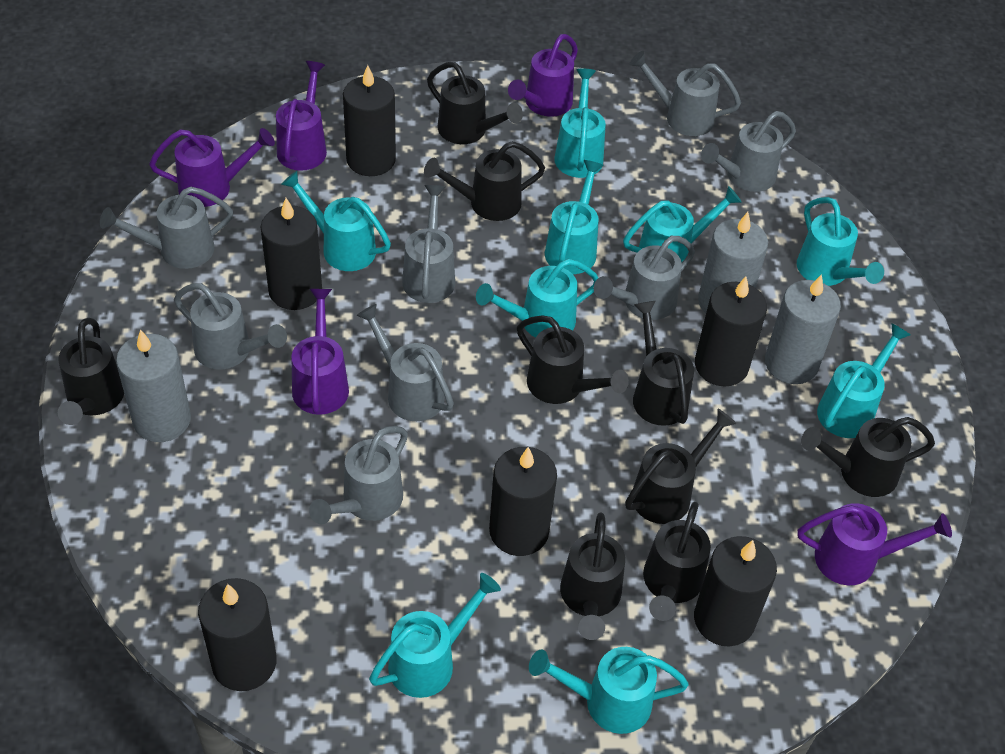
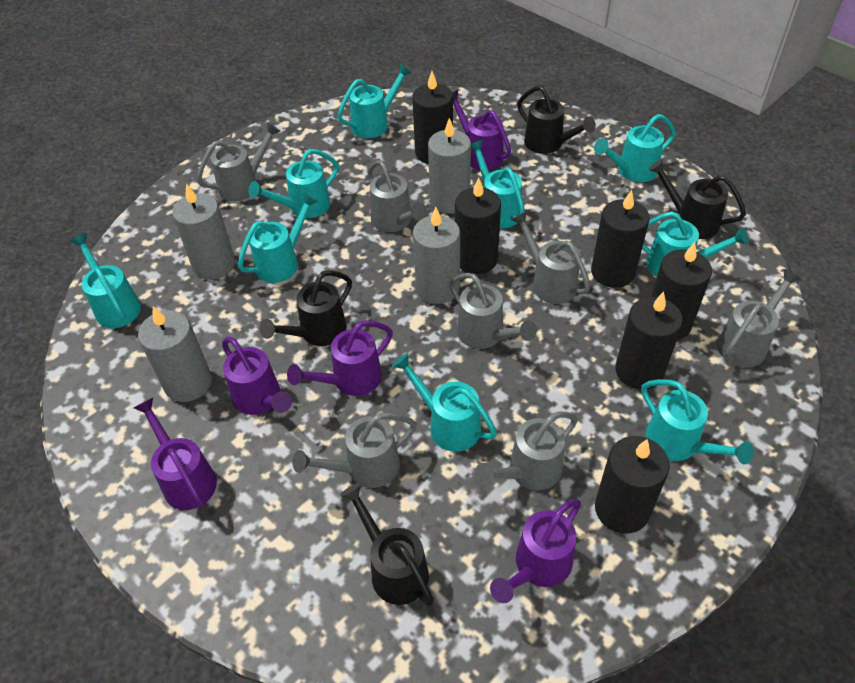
black watering can: [58,318,124,425] [424,141,545,221] [427,62,523,144] [517,315,629,404] [560,512,625,640] [625,409,737,524] [633,301,694,426] [643,502,711,621] [801,417,935,497] = 9 -> [260,270,352,346] [340,483,434,606] [517,86,596,154] [648,159,746,239] = 4
grey candle: [116,330,191,442] [698,212,768,313] [765,274,841,384] = 3 -> [138,306,212,402] [172,183,235,280] [413,207,460,304] [428,118,471,214] = 4
grey watering can: [100,187,233,269] [174,283,287,369] [309,426,408,524] [356,304,454,421] [402,185,455,303] [594,236,695,320] [629,51,741,136] [701,111,796,192] = 8 -> [197,122,281,201] [292,413,417,488] [368,160,427,232] [450,273,537,349] [475,411,578,490] [511,211,590,304] [717,269,801,368] = 7

